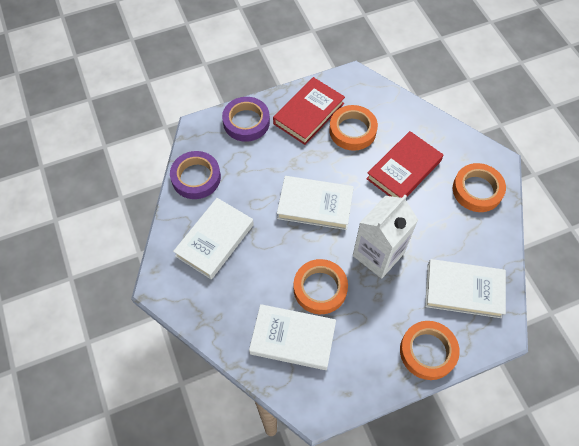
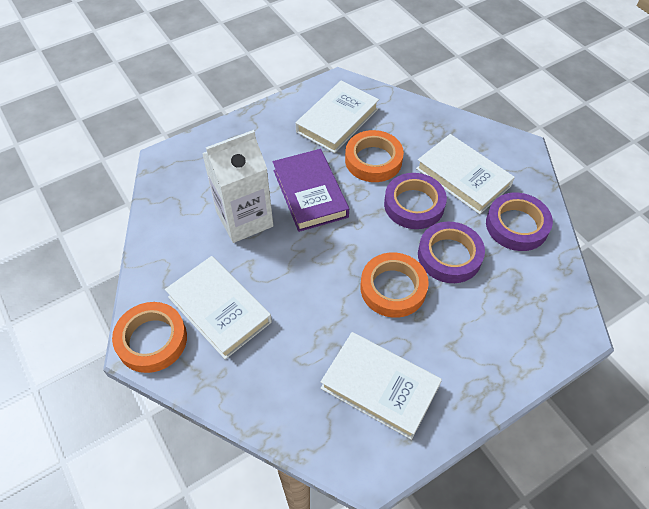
orange tape: [294,259,348,314] [329,105,378,151] [400,321,460,380] [453,163,506,212] = 4 -> [112,302,187,373] [345,130,404,182] [360,252,429,318] = 3
purple book: none = 0 -> [273,149,349,232] = 1
purple tape: [170,151,221,199] [222,97,270,142] = 2 -> [384,173,447,229] [418,222,485,283] [486,193,553,251] = 3
red book: [273,77,345,145] [366,131,443,198] = 2 -> none = 0

